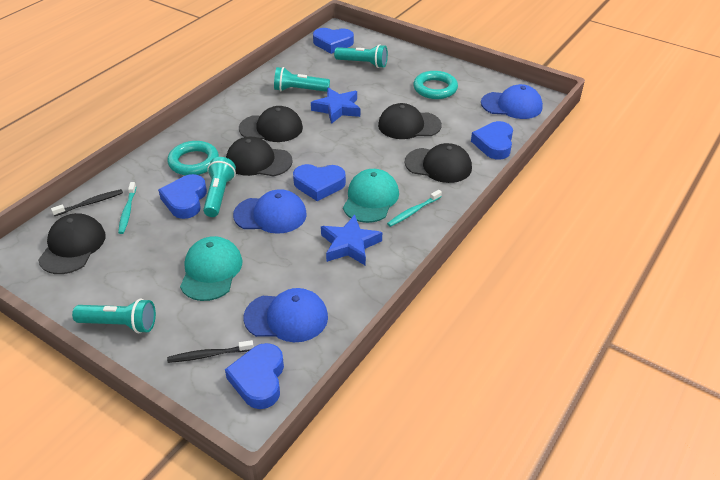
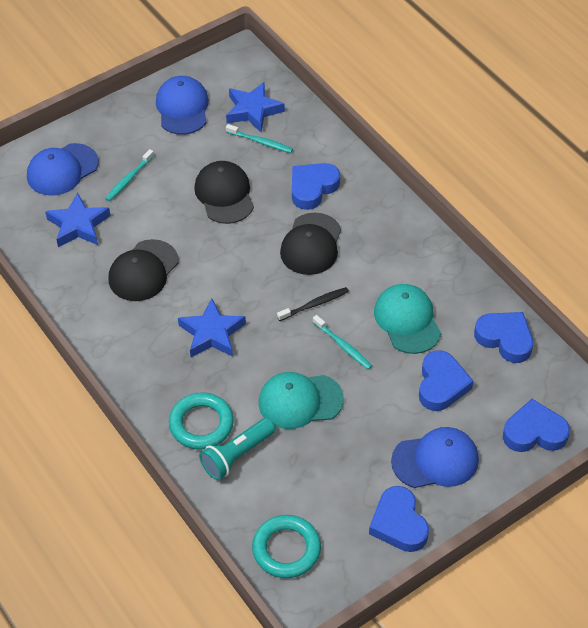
black cap: [38,213,105,274] [226,137,293,176] [239,106,303,142] [378,103,442,139] [405,143,472,183] = 5 -> [109,239,179,301] [194,161,254,224] [280,212,341,275] = 3
black toothbrush: [51,189,123,216] [167,340,254,363] = 2 -> [277,287,349,321] = 1
blue star: [311,88,360,124] [321,215,382,266] = 2 -> [45,192,111,247] [178,298,246,357] [226,82,285,132] = 3
turquoise flashlight: [72,298,156,334] [203,157,236,217] [274,67,330,92] [334,44,388,68] = 4 -> [199,418,275,480] = 1
turquoise toothbrush: [118,182,136,234] [387,190,442,227] = 2 -> [105,149,154,201] [226,124,293,153] [313,315,372,370] = 3

